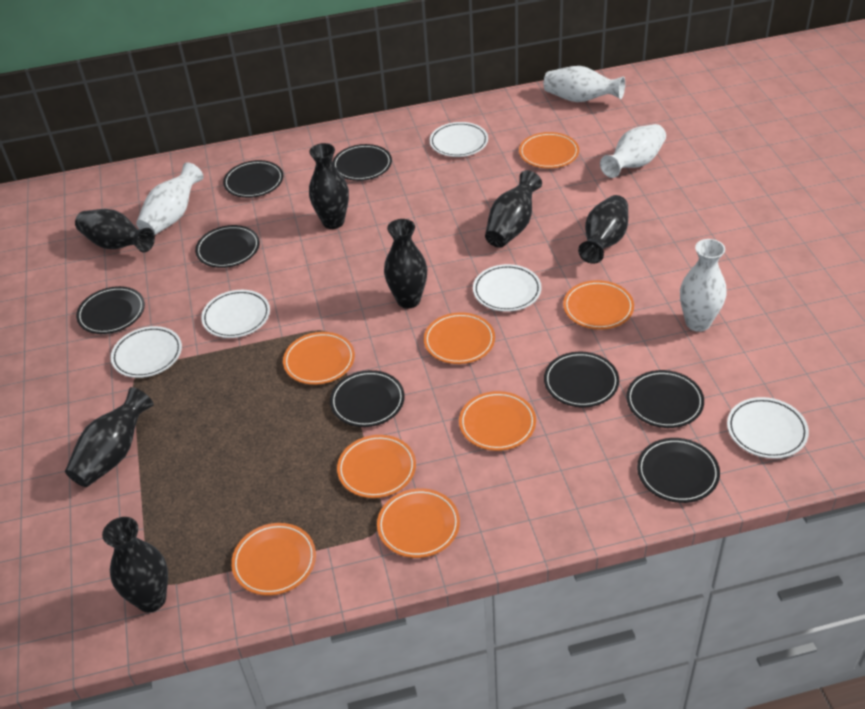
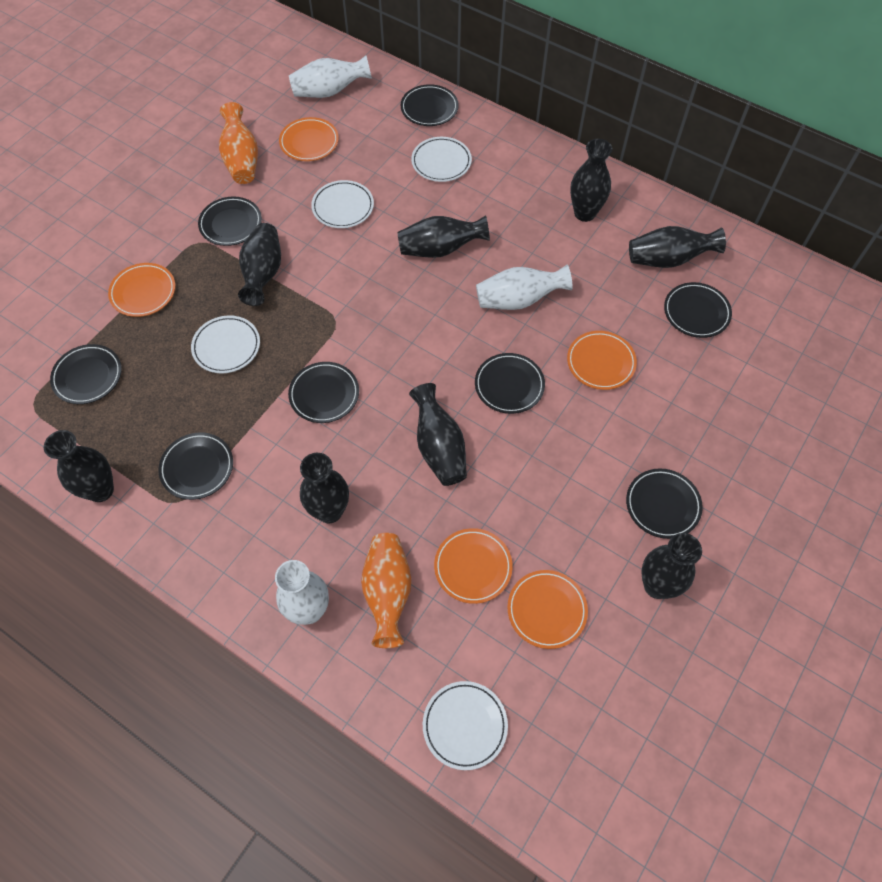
black vase: [65,387,154,487] [75,209,155,252] [102,517,168,612] [309,143,349,229] [384,219,427,309] [485,171,542,248] [578,195,628,264] = 7 -> [44,430,114,502] [238,223,281,306] [300,453,349,523] [397,215,490,258] [409,383,467,486] [570,139,612,222] [629,226,726,268] [641,533,702,599] = 8
orange plate: [231,523,316,596] [283,332,355,385] [337,435,416,498] [377,488,460,558] [424,312,495,364] [459,391,536,451] [519,132,579,168] [563,280,634,330] = 8 -> [108,263,175,317] [279,117,339,161] [434,528,513,604] [507,570,588,649] [567,331,637,390] = 5
orange vase: none = 0 -> [219,102,258,184] [361,533,412,648] = 2
white plate: [111,326,182,378] [201,290,270,338] [429,122,488,157] [473,264,542,312] [727,397,809,459] = 5 -> [191,315,260,373] [311,180,374,228] [411,137,472,182] [423,681,508,770] = 4
white vase: [136,162,203,235] [544,66,625,102] [600,124,666,178] [680,239,727,332] = 4 -> [275,560,329,625] [289,56,372,98] [476,265,572,310] = 3

